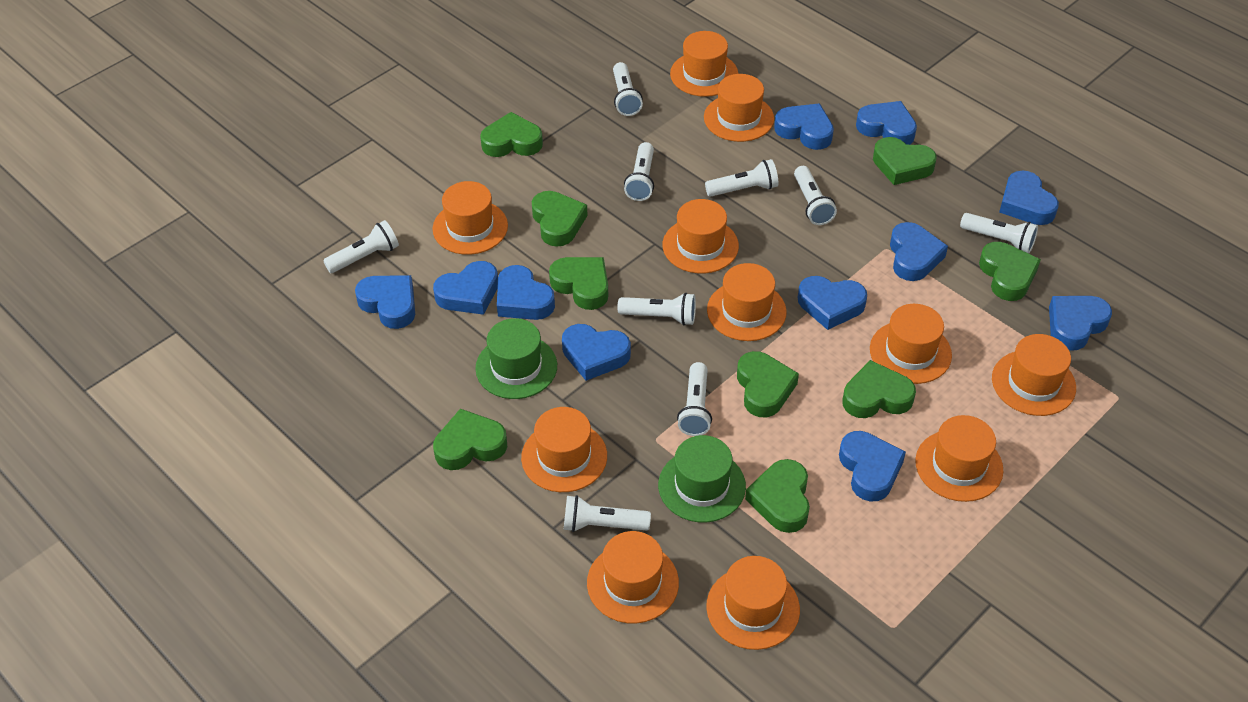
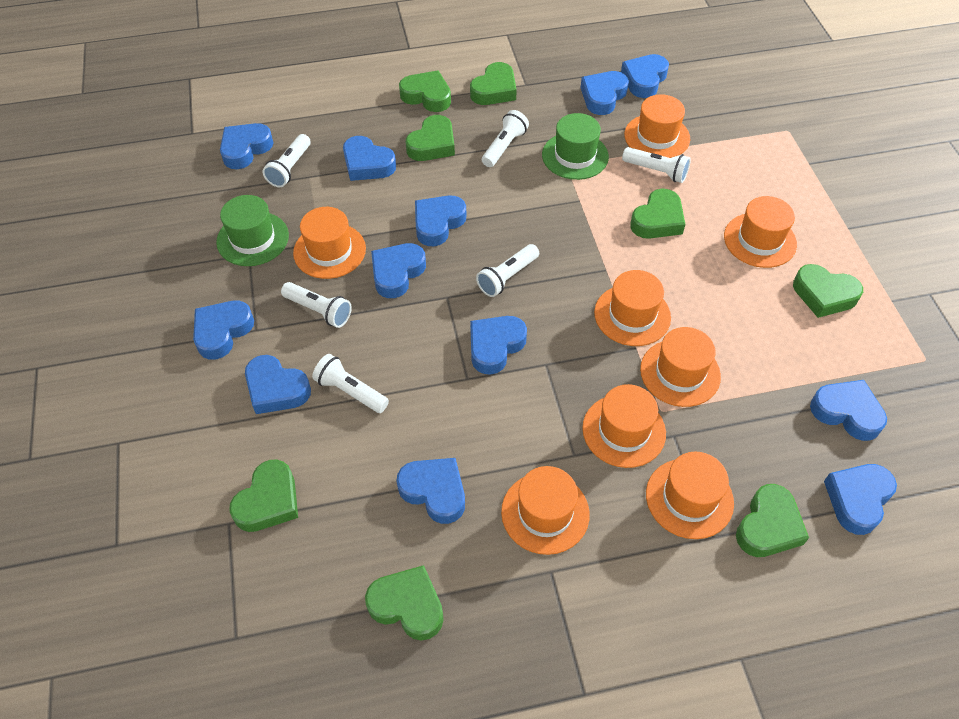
blue heart: [355,275,415,329] [433,261,498,315] [497,265,555,320] [562,324,631,381] [774,103,834,150] [798,276,867,330] [839,431,906,502] [856,101,917,145] [890,222,948,281] [999,171,1059,225] [1049,296,1112,351] = 11 -> [193,301,254,360] [220,123,274,169] [245,355,311,414] [343,136,396,181] [371,243,426,298] [396,458,465,524] [415,195,466,246] [470,316,527,375] [581,71,629,115] [621,54,669,98] [810,380,887,441] [824,464,897,535] = 12
green heart: [433,409,507,470] [480,112,543,157] [532,191,588,247] [549,257,608,310] [737,351,799,417] [745,459,810,533] [842,360,916,418] [873,137,937,185] [979,242,1041,301] = 9 -> [229,459,298,532] [365,565,444,641] [399,70,451,112] [406,115,455,161] [470,62,517,105] [630,189,685,239] [736,484,809,557] [793,264,863,318] = 8
orange hat: [433,181,508,255] [521,407,607,492] [587,531,679,624] [663,199,739,274] [670,31,738,97] [704,74,774,142] [706,556,800,650] [707,263,787,341] [870,304,952,384] [915,415,1003,502] [992,334,1076,416] = 11 -> [293,207,366,279] [501,466,590,555] [582,384,666,468] [594,270,671,346] [624,94,690,158] [640,327,721,407] [646,452,734,539] [724,196,797,268] = 8
white flashlight: [323,220,399,273] [564,495,651,532] [613,62,643,116] [617,293,696,325] [624,142,654,201] [677,362,712,436] [705,159,778,197] [794,166,837,225] [960,213,1038,253] = 9 -> [263,134,311,187] [281,282,352,328] [312,354,389,413] [476,244,539,297] [482,110,529,167] [622,147,691,183] = 6

